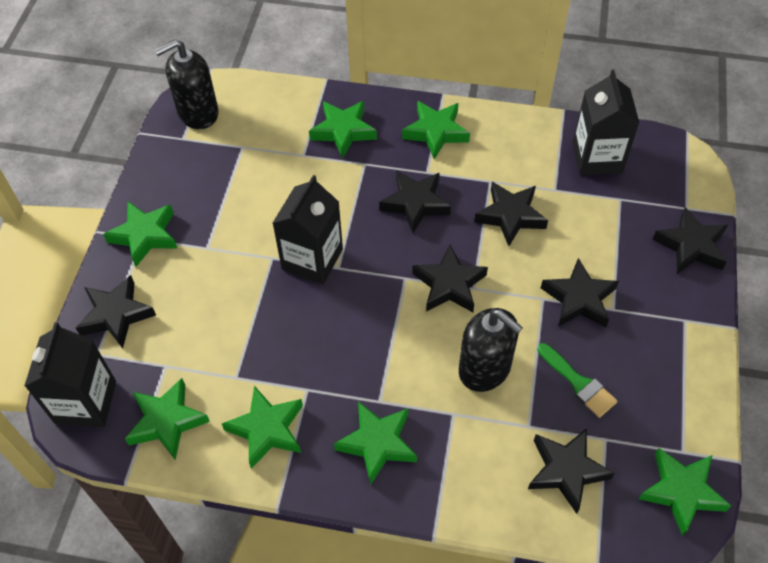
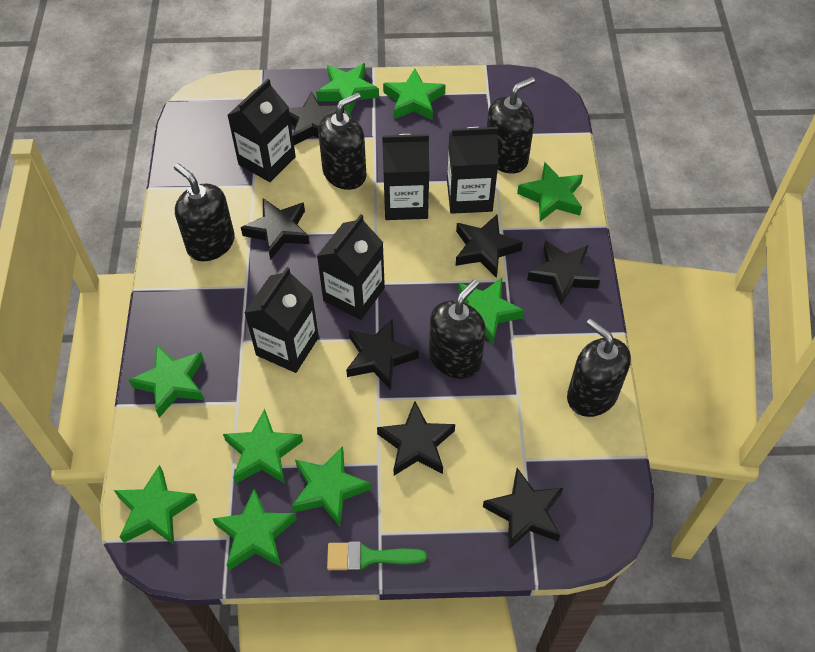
black carton: [24,322,116,427] [273,175,343,284] [572,70,639,175] = 3 -> [227,79,296,182] [244,267,319,373] [317,214,385,320] [382,134,429,220] [447,127,498,214] = 5
black soap dispenser: [155,39,219,129] [459,308,523,392] = 2 -> [174,163,235,261] [318,92,367,190] [429,279,486,379] [487,77,535,174] [567,318,631,417] = 5
green star: [103,202,178,267] [125,378,210,460] [222,386,303,469] [309,101,377,158] [334,402,417,485] [402,101,470,159] [639,448,731,536] = 7 -> [114,465,197,545] [129,345,204,418] [212,489,297,570] [223,409,303,484] [292,446,371,527] [316,63,379,115] [383,69,446,120] [458,278,525,345] [517,162,583,222] = 9

